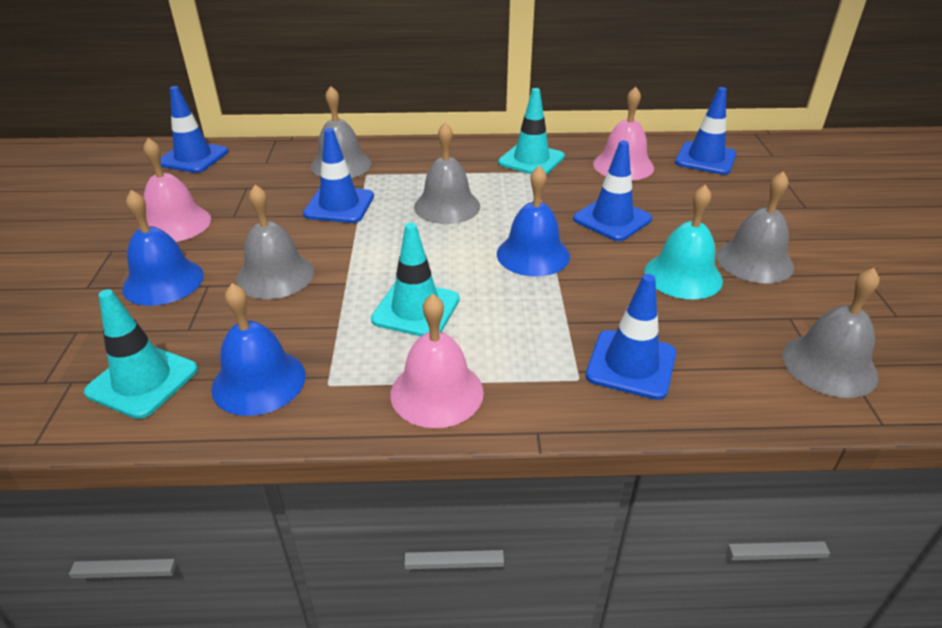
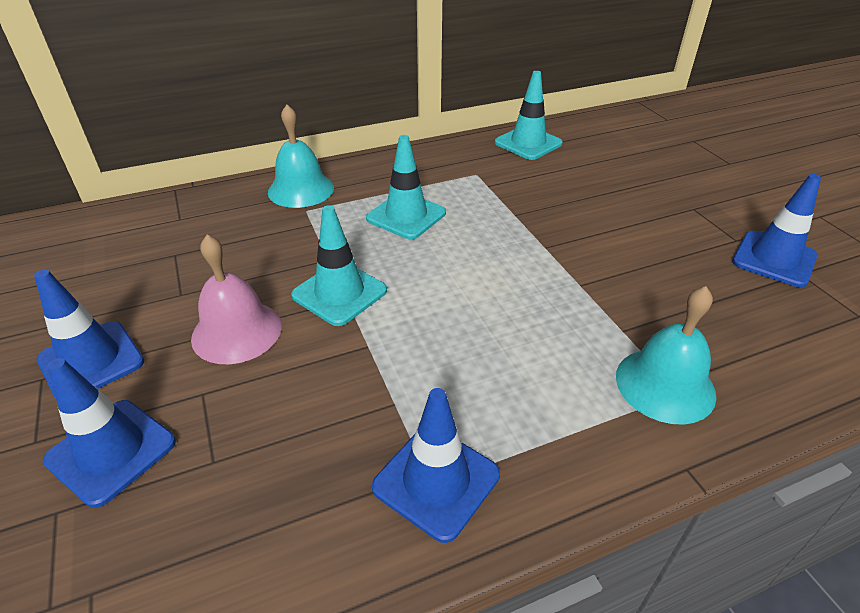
blue bell: [122,190,204,306] [211,283,306,416] [497,165,570,277] = 3 -> none = 0
blue traffic cone: [161,86,228,173] [303,128,374,223] [573,141,652,241] [586,274,676,400] [675,87,737,175] = 5 -> [34,269,144,400] [43,358,176,508] [372,388,500,543] [732,174,821,288] = 4
grey bell: [236,185,314,299] [311,86,372,178] [414,122,480,224] [716,171,794,284] [782,268,880,398] = 5 -> none = 0
pink bell: [139,138,211,242] [391,294,484,428] [593,86,654,180] = 3 -> [191,235,282,364] = 1
turquoise bell: [644,185,723,299] = 1 -> [268,105,334,208] [616,286,717,425] = 2

